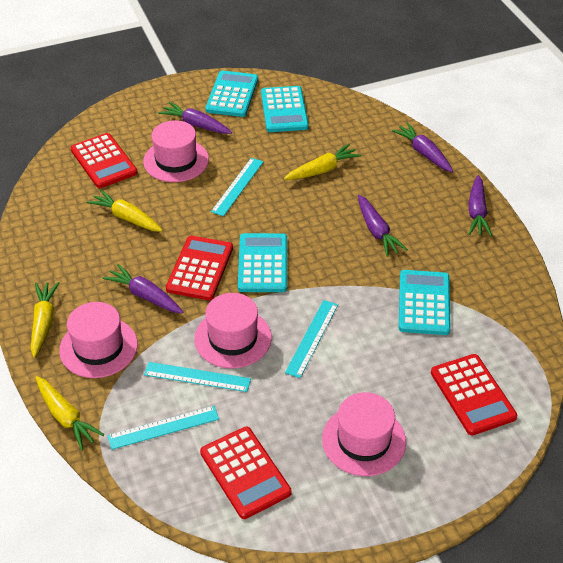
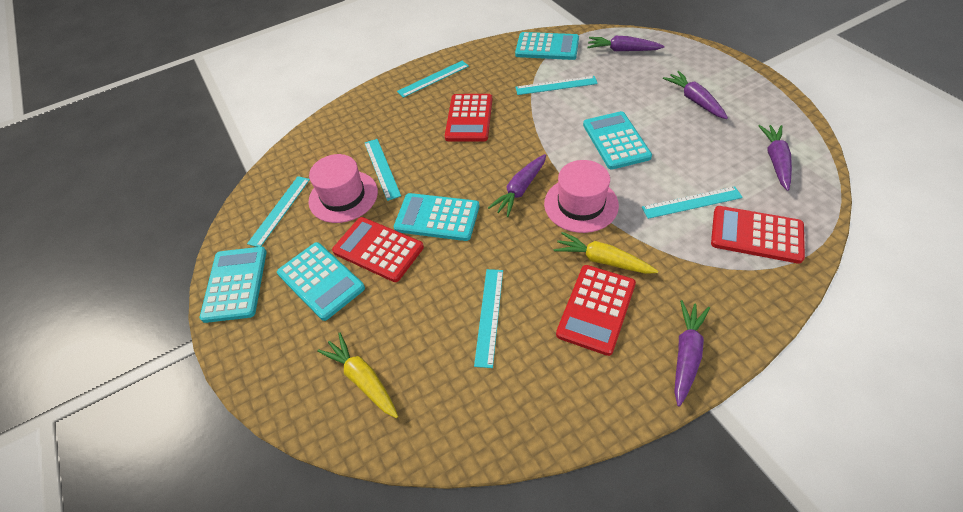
pink hat: [59,302,138,378] [143,120,209,182] [194,293,272,368] [322,392,406,476] = 4 -> [309,154,378,223] [544,160,619,233] = 2
turquoise calculator: [205,71,258,117] [238,233,287,292] [261,86,309,132] [399,270,450,335] = 4 -> [200,247,267,323] [277,242,365,321] [394,193,479,241] [515,32,579,60] [583,111,652,170] = 5
turquoise ruler: [107,406,219,450] [144,362,251,392] [211,158,264,216] [285,300,338,378] = 4 -> [247,176,310,247] [365,139,401,201] [397,61,469,98] [474,269,503,368] [515,76,598,95] [642,186,743,219] = 6
yellow carrot: [31,282,59,358] [35,376,105,450] [87,190,163,232] [284,144,361,180] = 4 -> [317,332,398,418] [554,232,658,274] = 2

